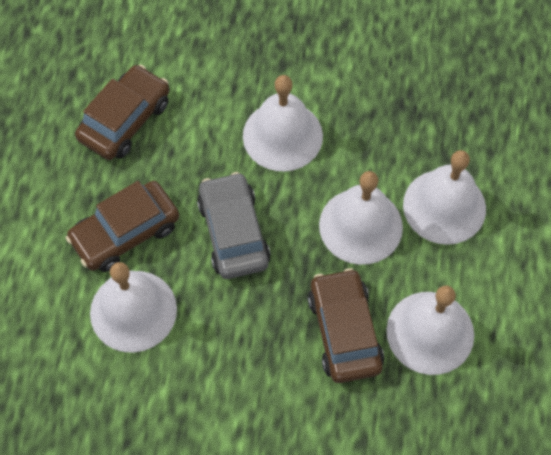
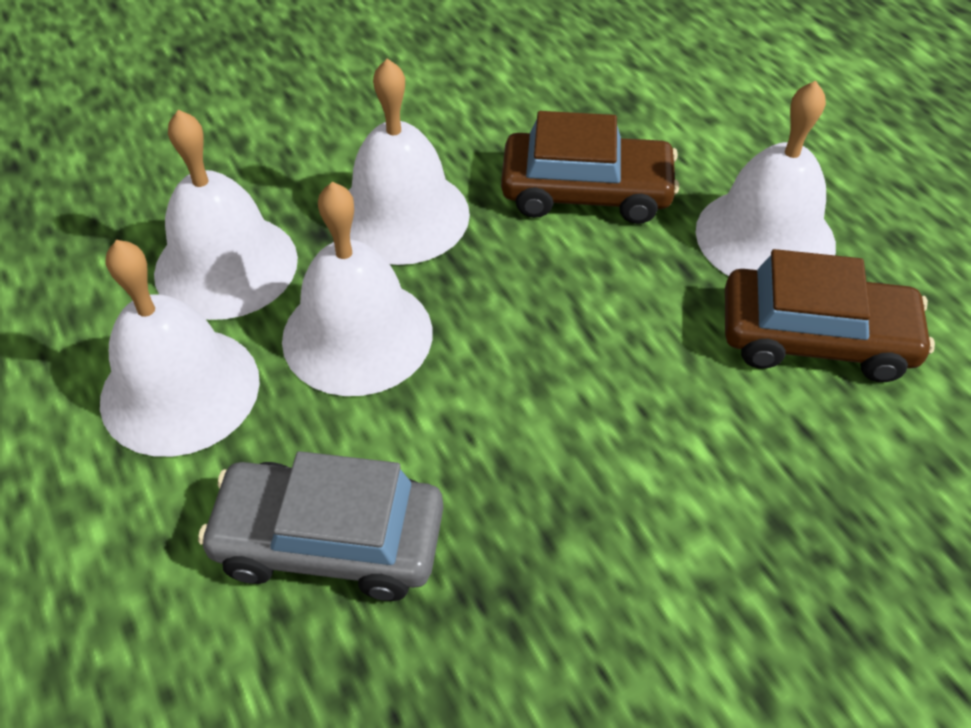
brown car: [66,181,179,272] [75,65,170,160] [308,268,384,383] = 3 -> [501,111,679,224] [725,249,935,382] = 2

